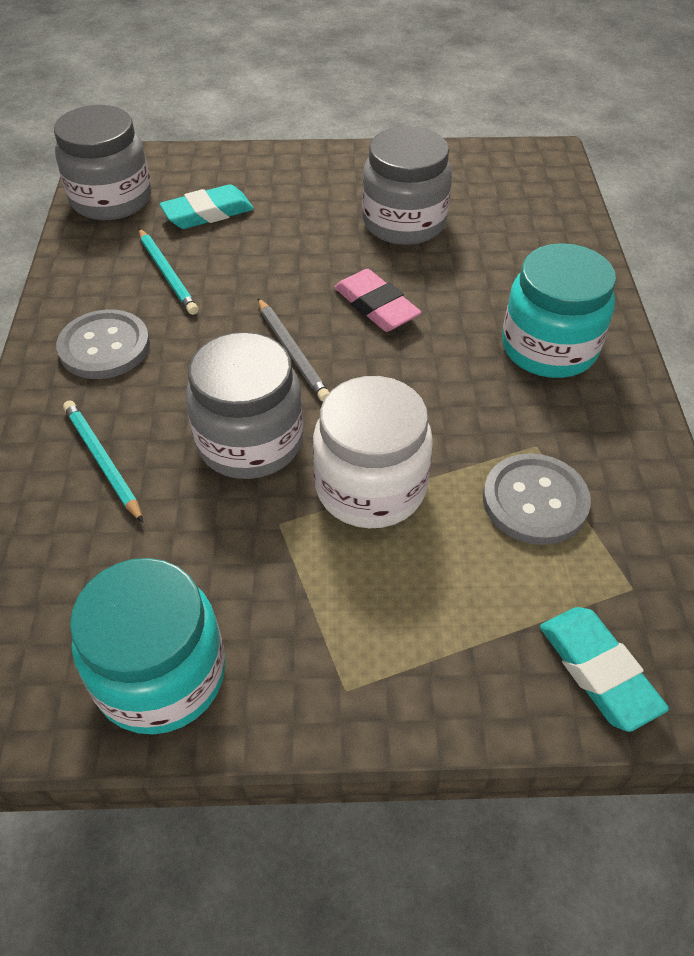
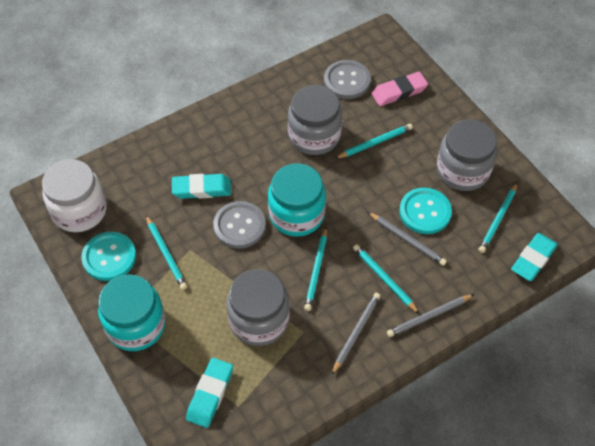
grey pencil: [258,298,330,402] = 1 -> [332,293,381,375] [368,212,447,266] [387,294,474,337] = 3
turquoise button: none = 0 -> [81,232,136,281] [399,188,452,234] = 2
turquoise eraser: [160,184,254,229] [540,607,669,732] = 2 -> [172,174,231,199] [186,358,233,428] [511,233,558,281] = 3
turquoise pencil: [63,400,143,523] [139,229,198,315] = 2 -> [146,215,187,290] [304,227,327,311] [335,124,413,159] [353,244,420,314] [479,183,517,253] = 5

